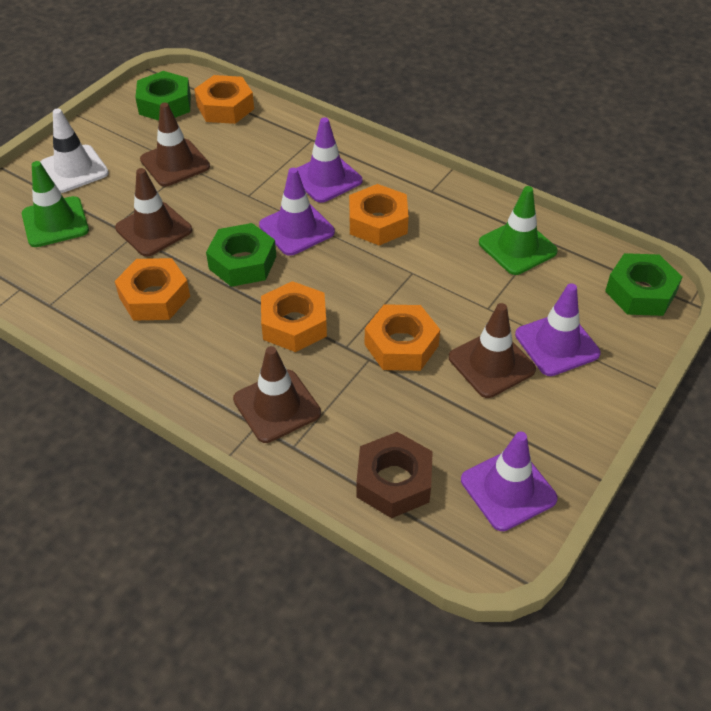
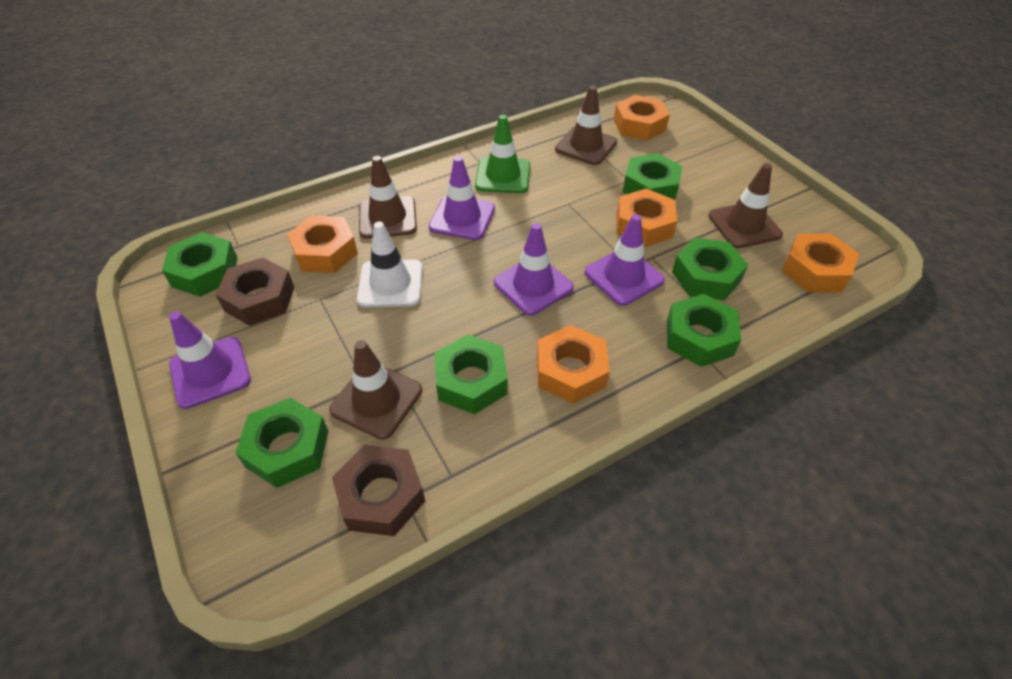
brown nut: [356,432,433,518] = 1 -> [216,257,294,326] [332,445,425,536] = 2
green nut: [135,71,191,120] [206,223,276,287] [605,253,683,316] = 3 -> [162,232,238,297] [235,398,328,488] [435,334,507,414] [623,153,682,200] [667,294,741,367] [672,238,748,300] = 6
green traffic cone: [22,161,89,247] [479,186,558,275] = 2 -> [475,115,530,193] = 1

